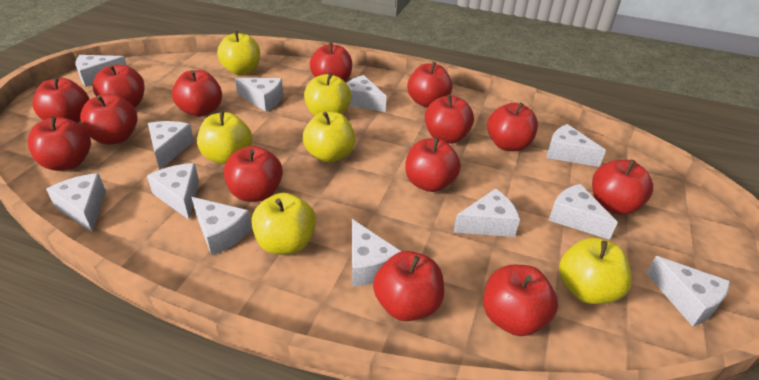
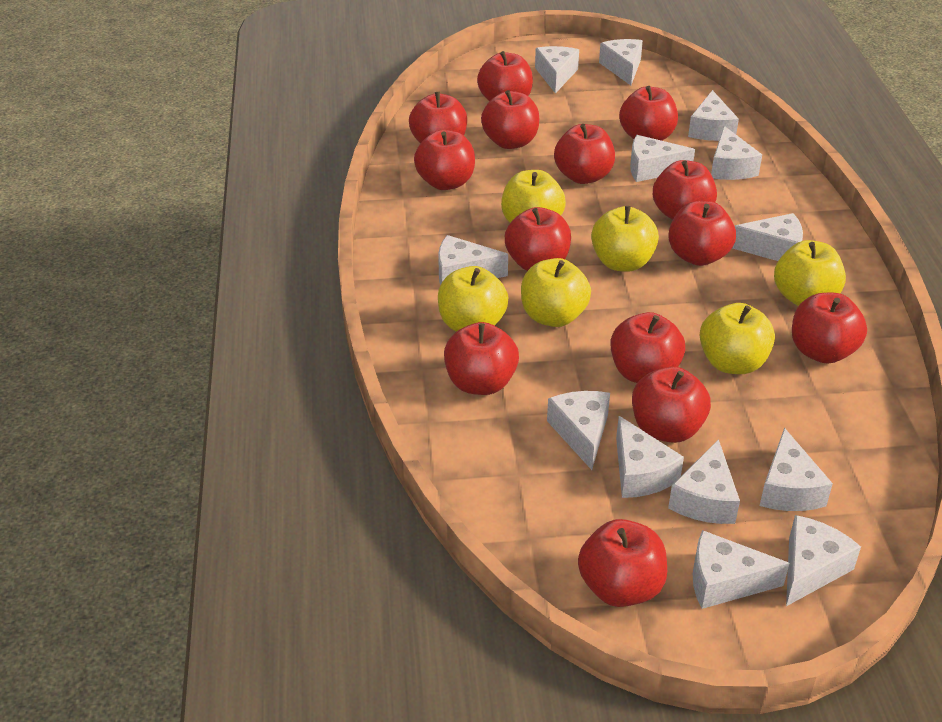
white cheese: [46,173,106,233] [76,55,127,87] [147,163,199,220] [148,121,194,170] [192,197,252,256] [235,78,283,112] [346,75,386,112] [352,219,402,286] [454,189,520,237] [546,124,606,167] [548,184,618,240] [646,256,730,326] = 12 -> [438,235,508,285] [535,46,579,94] [547,391,610,470] [599,39,643,85] [616,416,684,498] [630,135,695,182] [668,439,740,524] [688,90,739,141] [693,530,790,609] [711,126,762,180] [732,213,803,261] [760,428,833,511] [786,515,861,606] = 13

